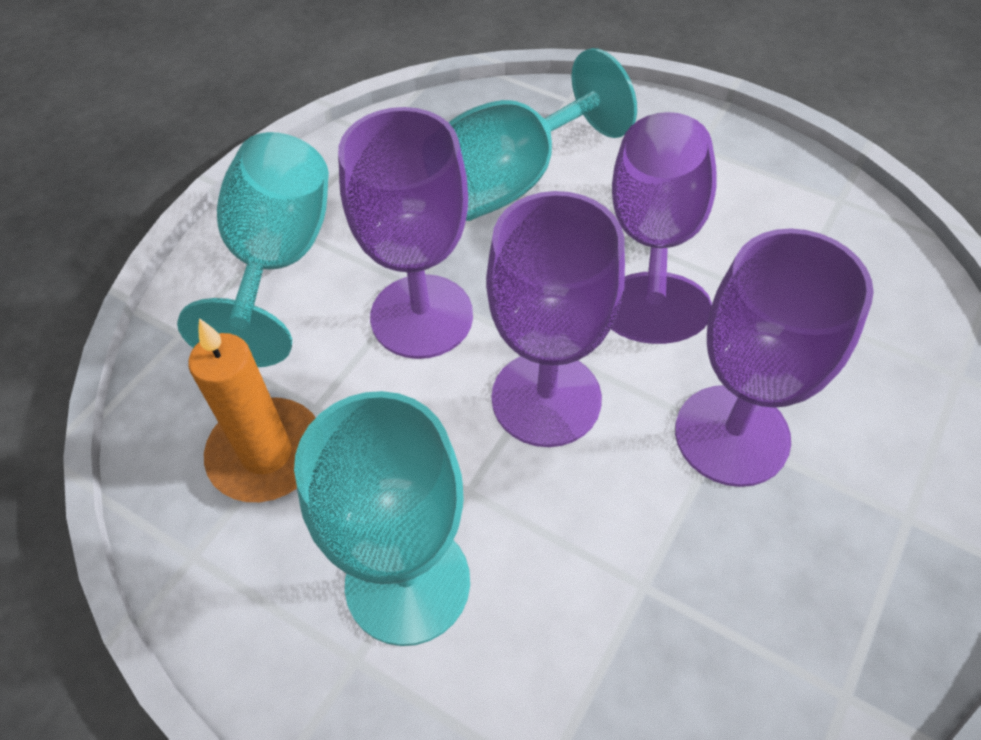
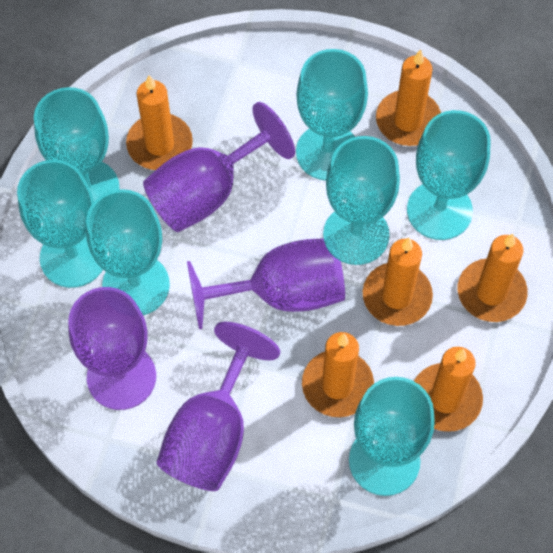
orange candle: [188,318,316,502] = 1 -> [126,75,193,170] [302,332,374,417] [363,238,433,326] [376,49,441,146] [414,347,483,432] [458,234,528,322] = 6
turquoise goblet: [177,132,329,367] [294,391,470,646] [449,48,637,221] = 3 -> [17,160,103,288] [34,87,119,201] [86,189,170,315] [296,49,368,180] [323,136,400,265] [349,377,435,496] [407,110,491,240] = 7

